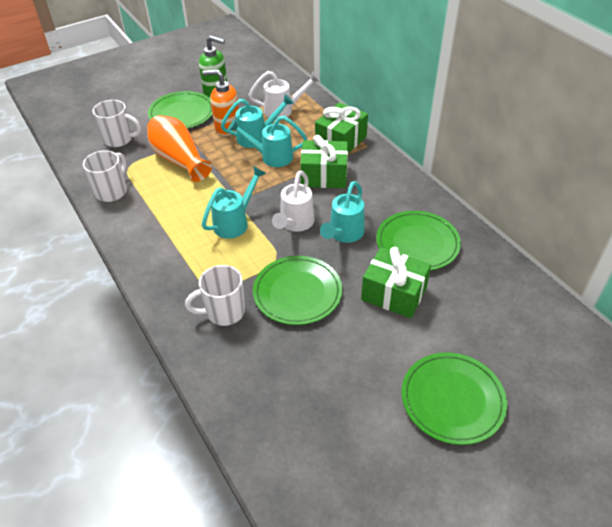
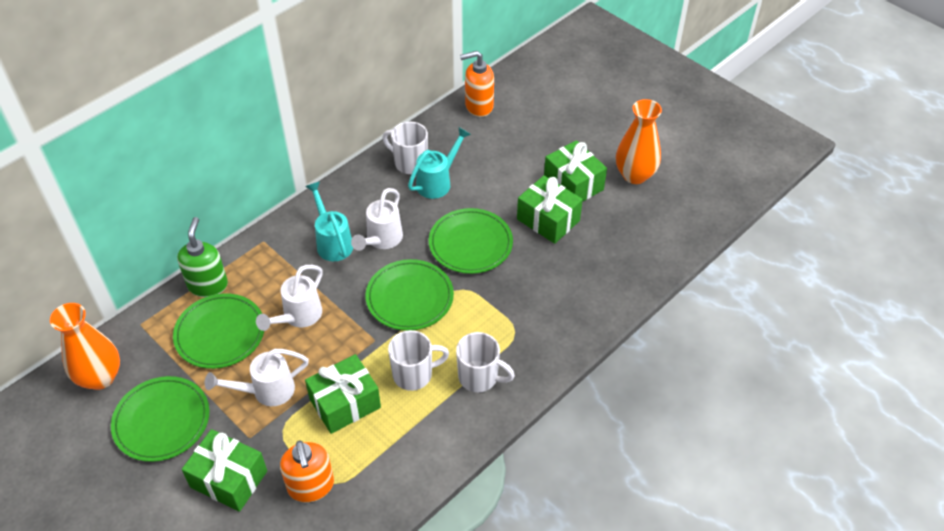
green gift: [300,135,348,188] [315,102,368,153] [361,247,431,318] = 3 -> [182,429,267,512] [305,354,381,434] [517,175,583,244] [544,140,607,202] = 4
orange soap dispenser: [202,69,239,136] = 1 -> [280,441,334,502] [460,51,494,117] = 2
orange vase: [147,115,212,182] = 1 -> [50,303,120,390] [616,99,662,184] = 2
turquoise watering can: [202,166,266,239] [221,94,294,148] [228,116,307,167] [320,181,365,243] = 4 -> [305,181,353,261] [408,127,471,199] = 2
white watering can: [249,71,320,119] [272,170,315,232] = 2 -> [205,349,309,406] [256,265,323,331] [351,188,403,251] = 3

